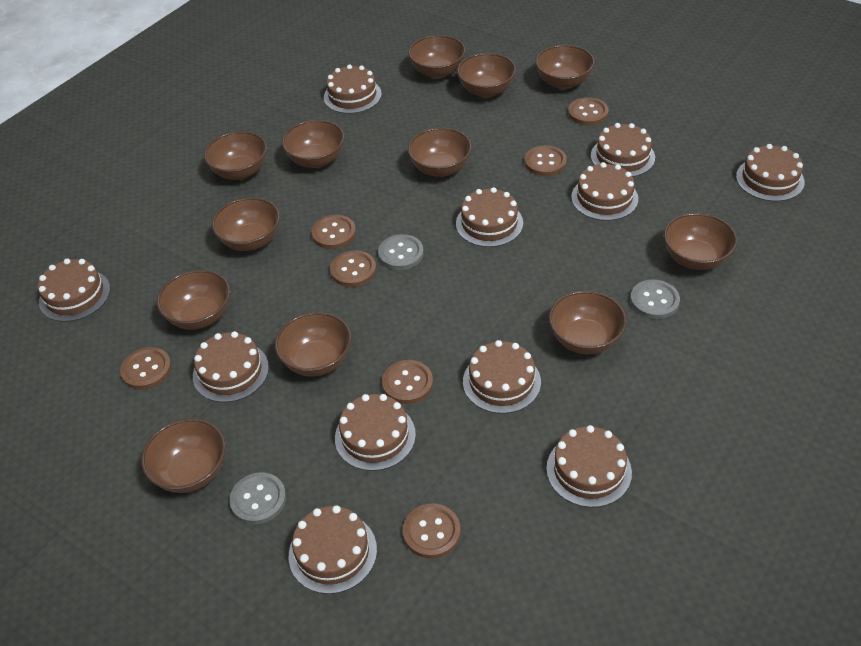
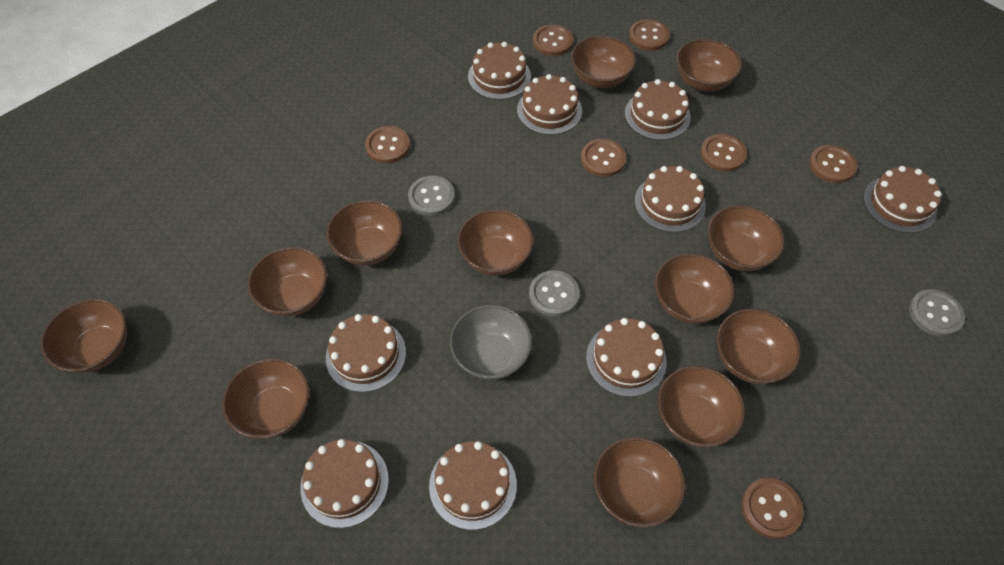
brown cake: [38,259,110,322] [193,331,269,402] [289,505,377,594] [324,65,382,114] [335,394,416,471] [456,187,523,247] [463,340,541,414] [546,425,632,507] [571,162,638,221] [591,123,655,177] [736,144,805,201] = 11 -> [300,439,389,528] [326,314,406,392] [429,441,517,530] [468,42,531,100] [517,74,582,135] [586,318,667,397] [625,79,691,140] [635,166,706,232] [863,166,942,233] = 9
grey bowl: none = 0 -> [450,305,532,380] = 1

